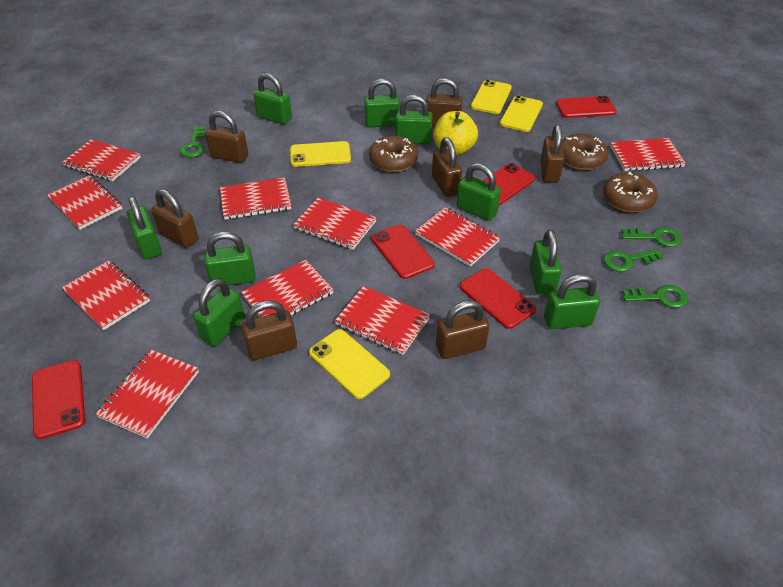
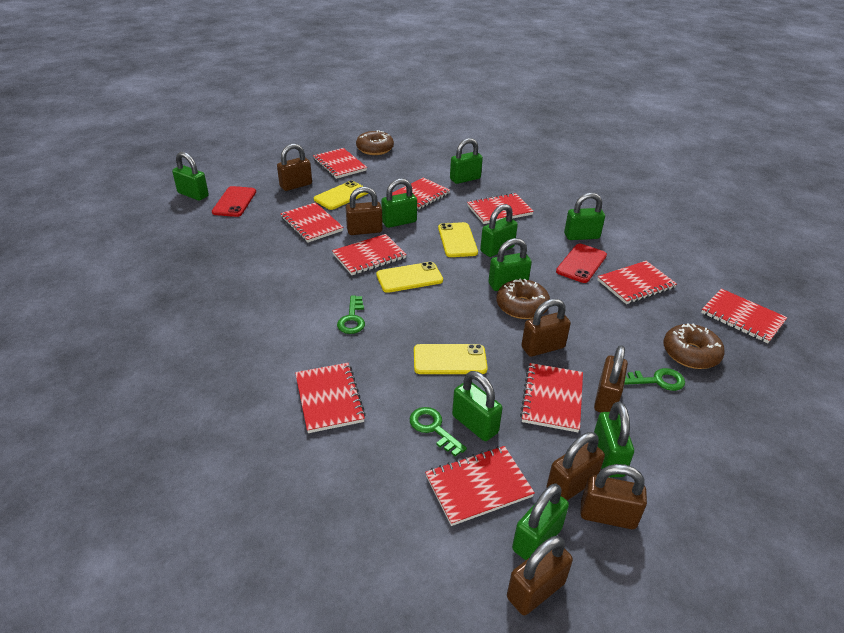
green key: [180,127,205,158] [604,249,663,272] [622,227,682,247] [623,285,688,308] = 4 -> [337,295,365,334] [410,407,467,457] [624,368,685,391] = 3
red phone: [32,360,85,439] [371,224,435,279] [460,268,536,329] [483,163,535,205] [556,96,617,118] = 5 -> [212,186,256,217] [556,244,607,283] = 2
yellow apple: [433,111,478,155] = 1 -> none = 0

